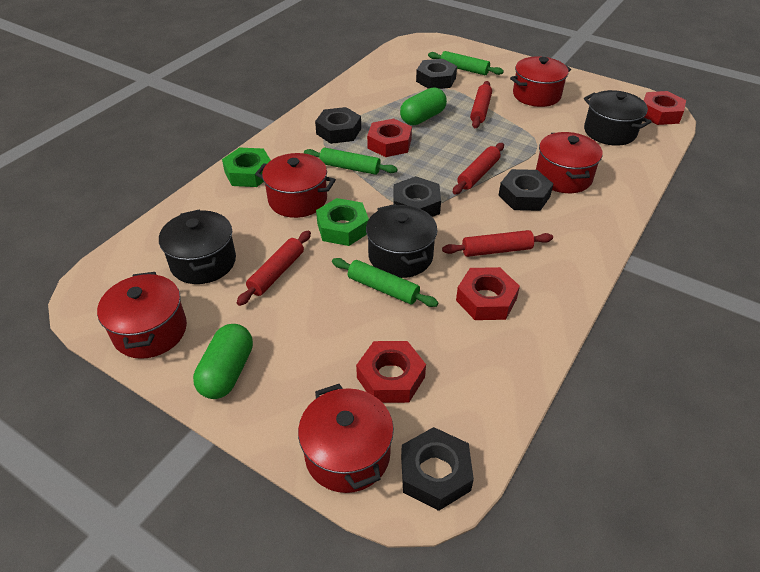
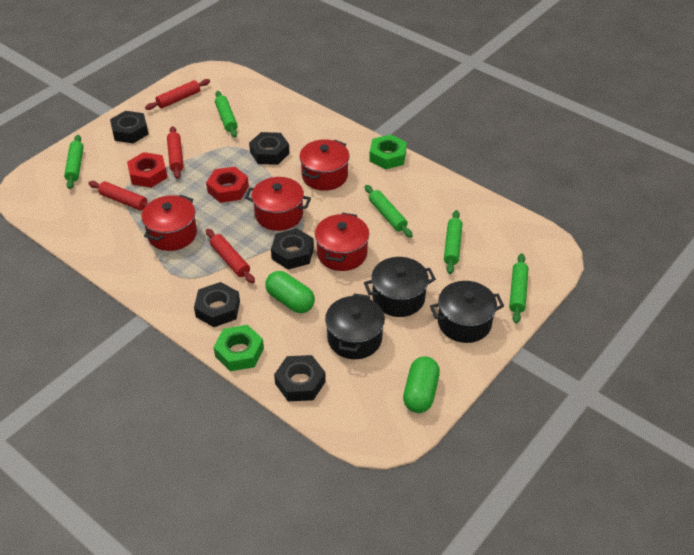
green rolling pin: [304,147,397,175] [332,258,438,307] [428,51,504,75] = 3 -> [64,135,84,189] [215,91,238,137] [365,185,413,238] [444,210,463,274] [509,254,528,323] = 5
red nut: [356,341,426,403] [367,119,412,157] [456,267,520,320] [644,91,686,125] = 4 -> [127,152,168,188] [206,167,249,203] = 2
red pot: [97,272,187,359] [255,153,336,218] [298,384,394,493] [510,57,571,107] [536,132,603,193] = 5 -> [141,195,197,251] [245,177,311,231] [299,139,349,191] [315,213,369,271] = 4

